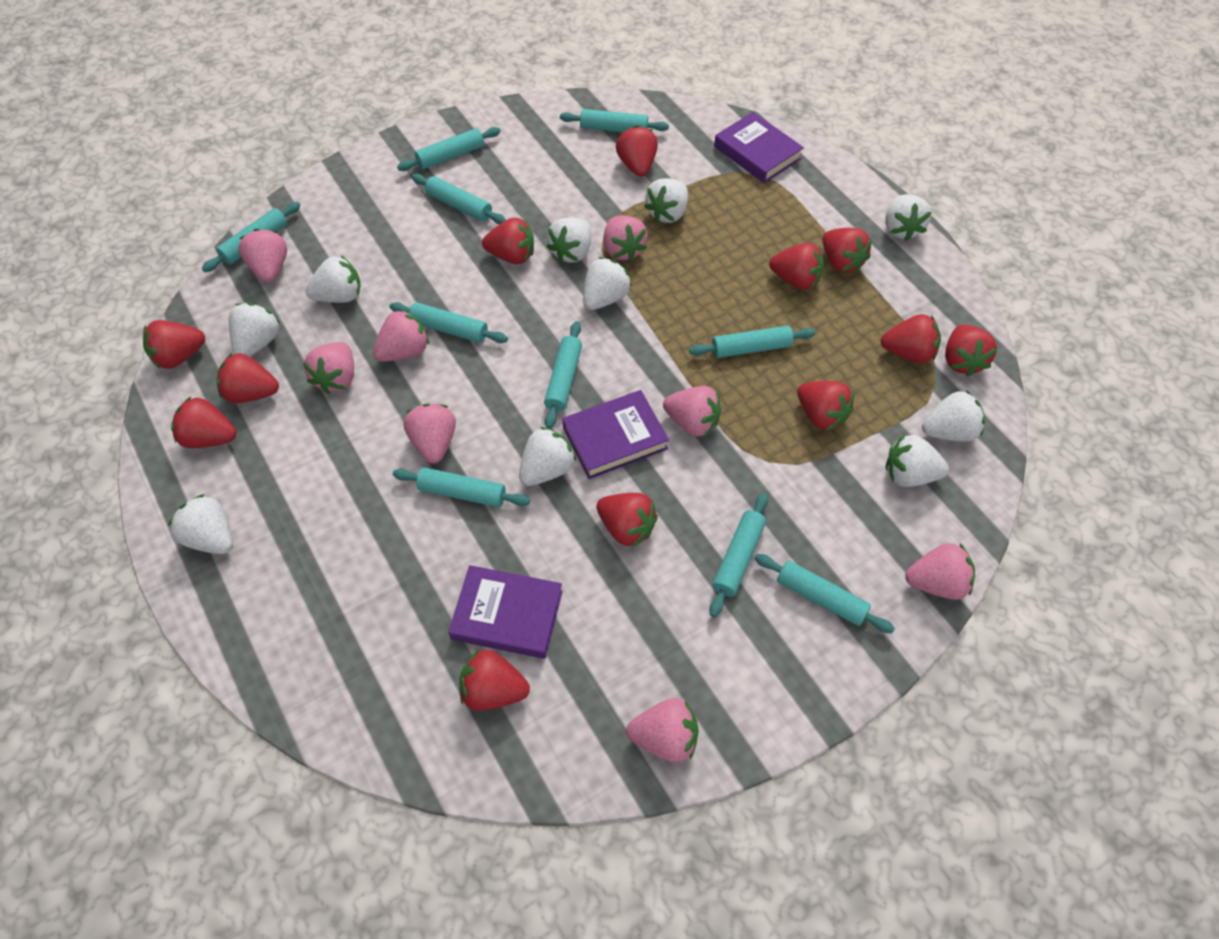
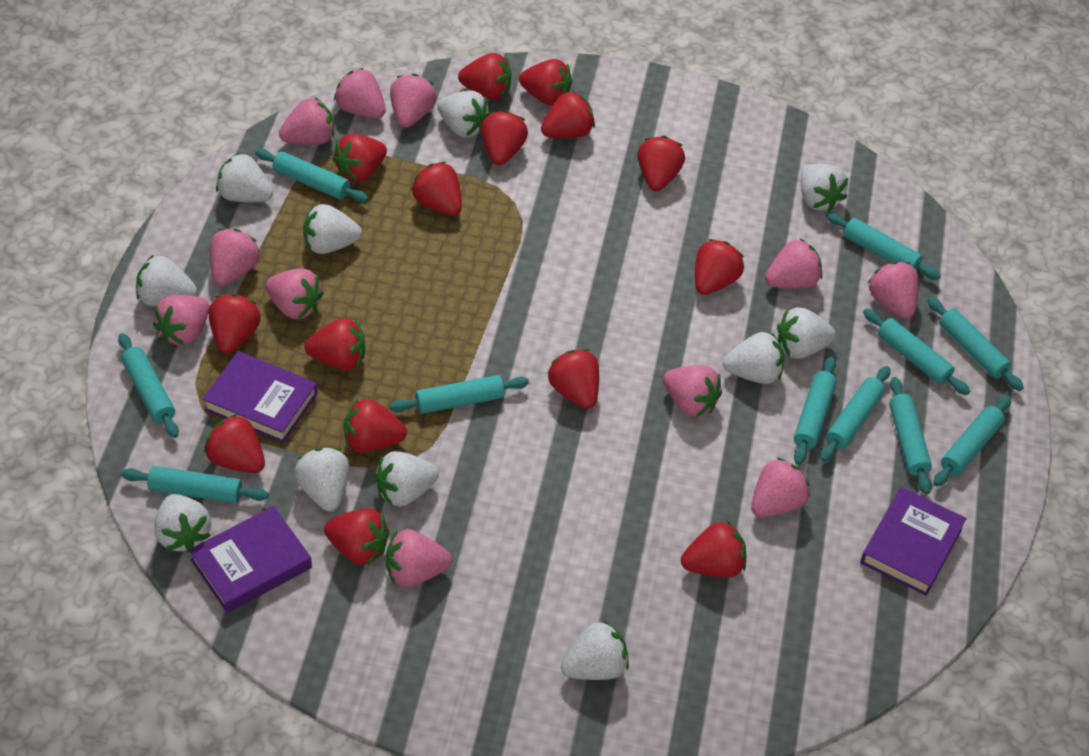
pink strawberry: [238,229,287,283] [303,342,354,394] [373,309,429,362] [404,404,456,464] [604,215,648,262] [626,698,699,763] [663,386,722,437] [905,543,975,600] = 8 -> [153,295,209,346] [210,228,260,286] [265,268,323,319] [279,97,334,145] [334,68,386,119] [386,529,452,587] [390,74,436,128] [663,365,722,417] [751,458,810,517] [765,238,823,289] [868,261,919,319] = 11
red strawberry: [143,320,205,369] [171,397,236,448] [216,353,279,403] [459,650,530,711] [482,218,534,264] [596,493,658,548] [616,125,658,177] [769,243,824,290] [797,381,854,431] [822,228,872,273] [881,314,941,363] [945,325,998,377] = 12 -> [204,414,265,473] [209,294,261,354] [304,318,365,371] [324,508,389,565] [333,134,387,182] [344,399,407,453] [411,162,462,216] [458,53,512,100] [481,110,528,165] [519,59,572,106] [541,91,595,138] [547,349,599,409] [637,136,685,191] [681,521,746,578] [695,239,744,295] = 15
turquoise rolling pin: [202,202,301,272] [389,302,508,343] [393,467,530,507] [397,127,501,171] [412,174,506,224] [544,321,582,429] [560,109,669,132] [689,326,815,358] [709,493,768,617] [755,554,895,633] = 10 -> [118,333,179,438] [121,466,269,503] [255,149,369,202] [390,375,529,414] [794,356,837,465] [820,366,890,462] [826,212,941,280] [863,308,970,395] [889,377,932,495] [927,297,1024,391] [934,396,1011,486] = 11
white strawberry: [168,494,233,554] [229,303,280,357] [305,255,361,303] [519,427,576,486] [547,218,591,263] [583,257,632,310] [644,178,688,223] [885,194,931,241] [885,434,949,487] [922,390,985,442] = 10 -> [136,255,197,306] [154,494,211,553] [216,152,273,202] [294,448,349,511] [303,204,362,254] [375,451,439,507] [438,91,489,138] [561,620,629,680] [723,332,784,384] [777,307,836,359] [801,164,848,212] = 11

